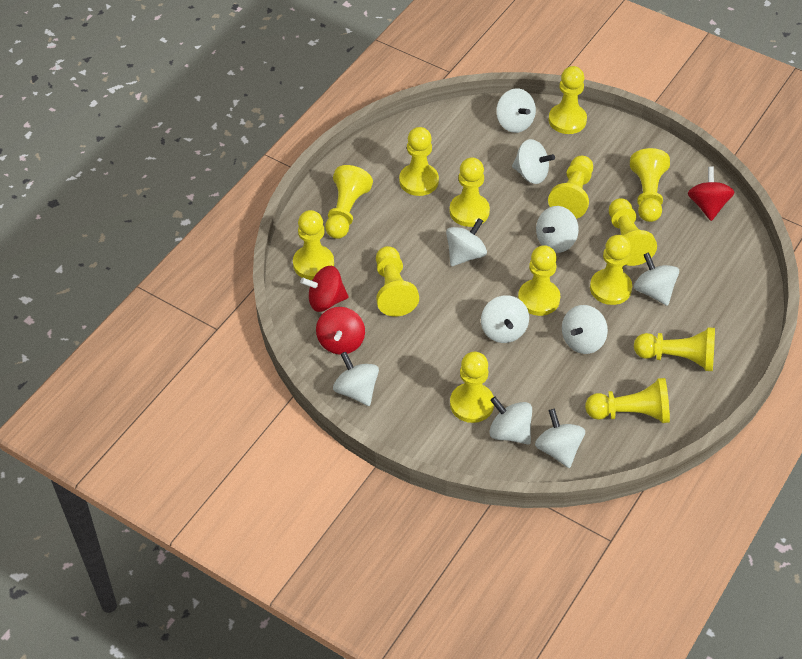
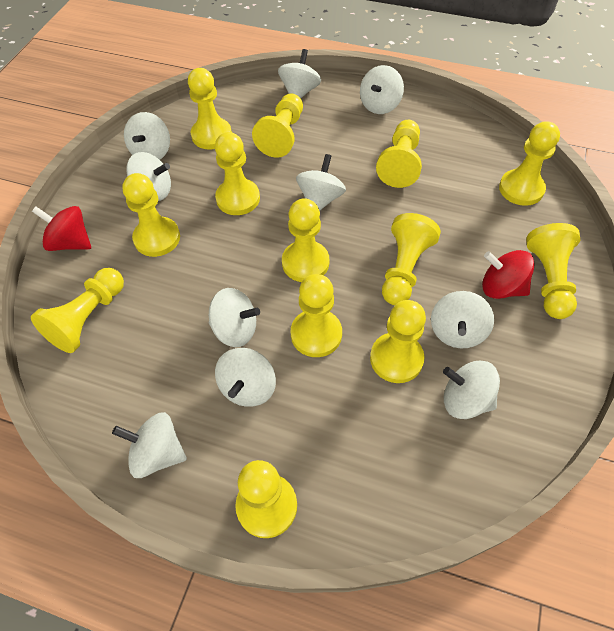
red spinning top: [300,266,349,312] [316,307,365,355] [688,167,735,221] = 3 -> [32,206,91,251] [482,250,535,299] = 2
yellow pawn: [293,210,334,280] [325,165,373,239] [376,246,419,317] [399,127,439,196] [450,157,490,227] [450,352,494,423] [518,245,560,316] [548,66,587,134] [548,156,593,219] [585,378,670,423] [590,235,632,305] [609,198,657,266] [630,148,670,222] [634,327,715,371] = 14 -> [31,268,124,353] [122,173,180,257] [188,68,232,149] [215,132,260,215] [235,460,297,538] [252,93,303,158] [282,198,329,282] [291,274,342,357] [370,300,426,383] [376,120,422,188] [382,213,441,305] [499,121,560,206] [526,223,580,319] = 13

